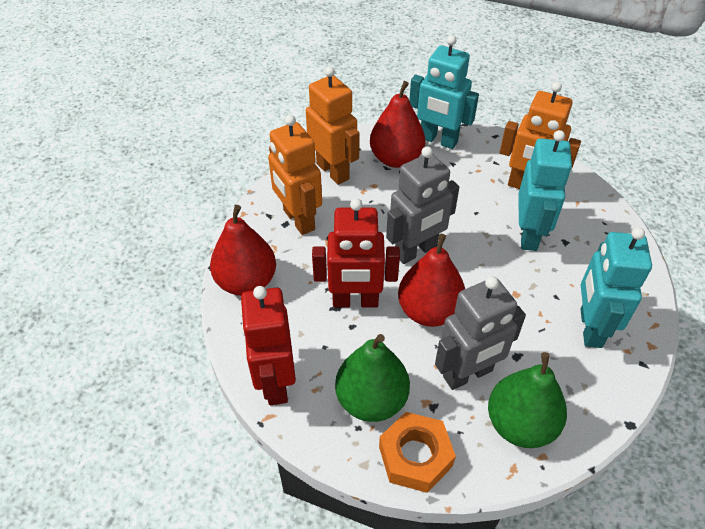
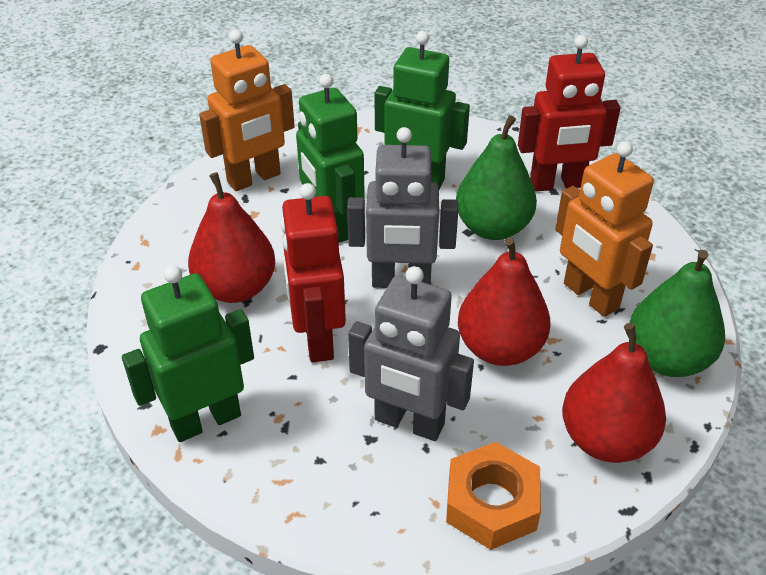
green robot: none = 0 -> [122,265,254,442] [296,74,365,243] [375,31,470,189] = 3
orange robot: [268,115,322,235] [306,66,360,185] [500,82,581,189] = 3 -> [199,30,295,191] [555,141,654,317] = 2
turquoise robot: [409,35,479,149] [518,130,572,251] [581,227,652,348] = 3 -> none = 0

